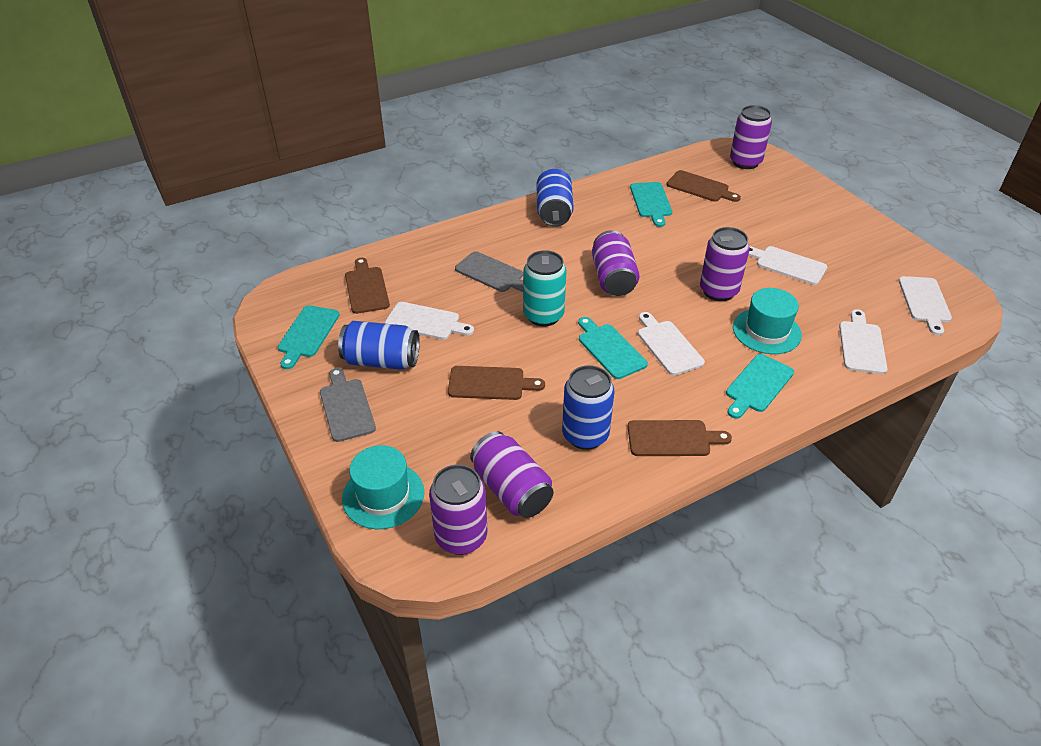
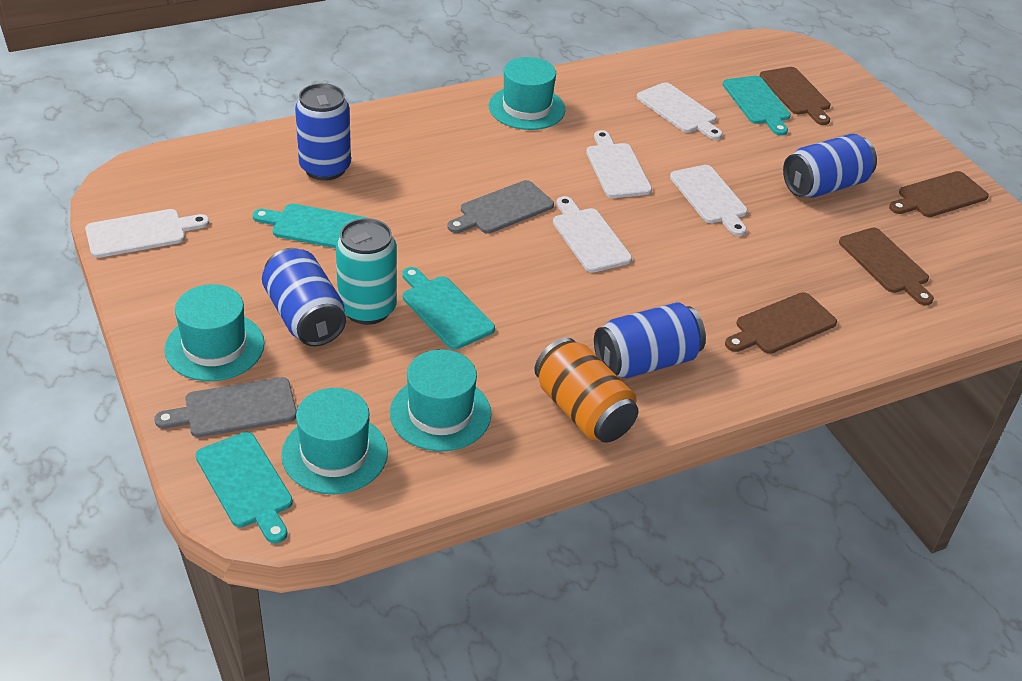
blue can: [338,321,420,370] [537,169,574,227] [562,365,614,450] = 3 -> [262,248,346,346] [295,83,351,181] [594,302,706,378] [783,134,877,198] = 4
orange can: none = 0 -> [534,338,639,443] = 1
purple can: [429,464,487,555] [470,431,554,518] [592,230,640,296] [700,227,750,301] [730,105,772,169] = 5 -> none = 0
turquoise hat: [342,445,424,529] [733,288,802,354] = 2 -> [164,284,265,381] [281,388,388,494] [390,349,491,451] [489,57,565,130] = 4

